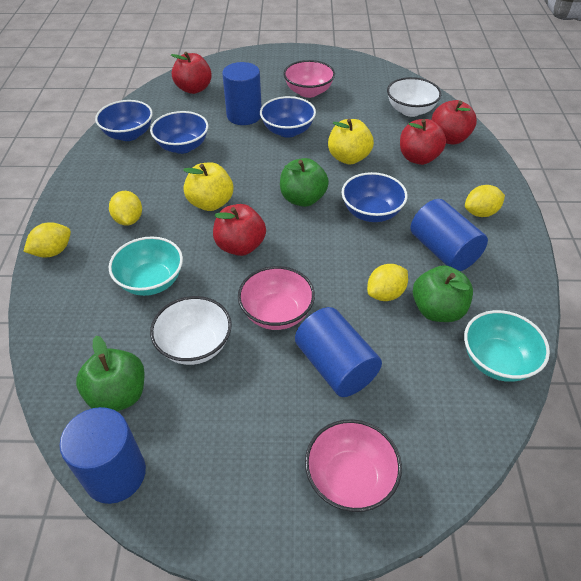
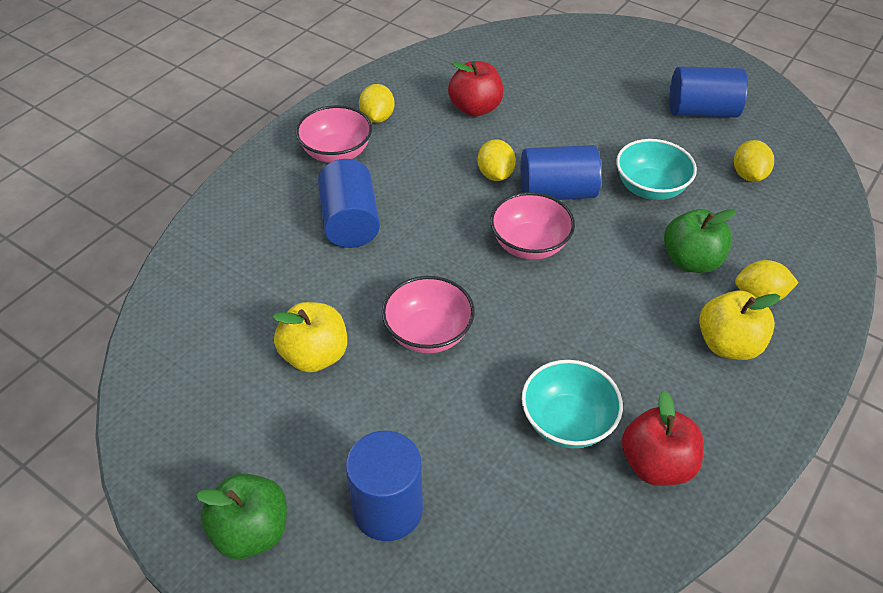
blue bowl: [95,100,153,141] [150,111,208,154] [260,96,316,138] [342,172,408,222] = 4 -> none = 0
green apple: [76,336,145,411] [280,158,329,207] [413,265,473,322] = 3 -> [196,473,287,559] [664,209,737,273] = 2
red apple: [171,52,212,94] [213,204,266,256] [400,119,446,165] [431,100,477,145] = 4 -> [448,61,504,117] [622,391,704,486] = 2
white bowl: [150,296,232,365] [387,77,442,117] = 2 -> none = 0

